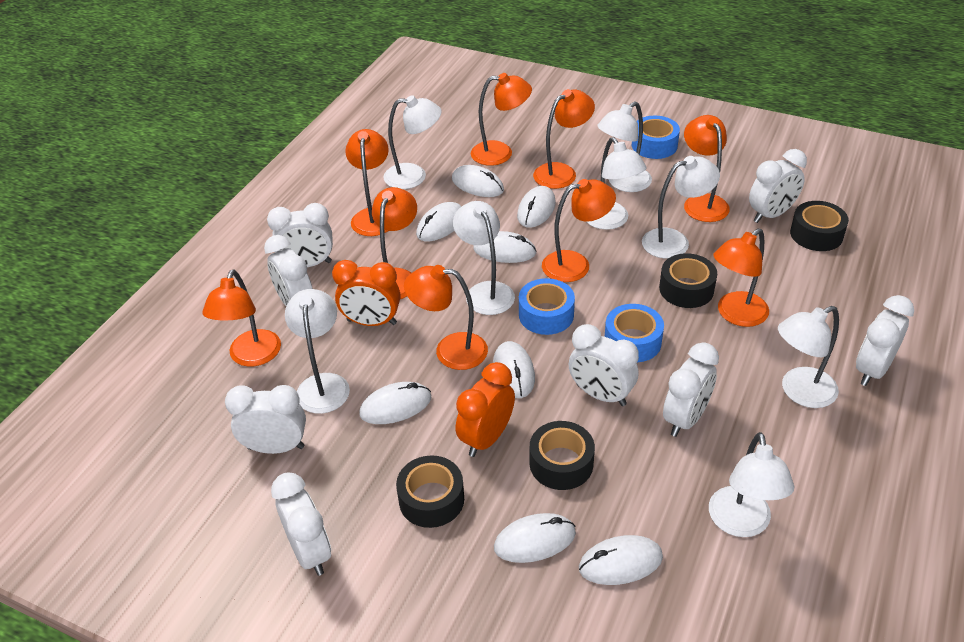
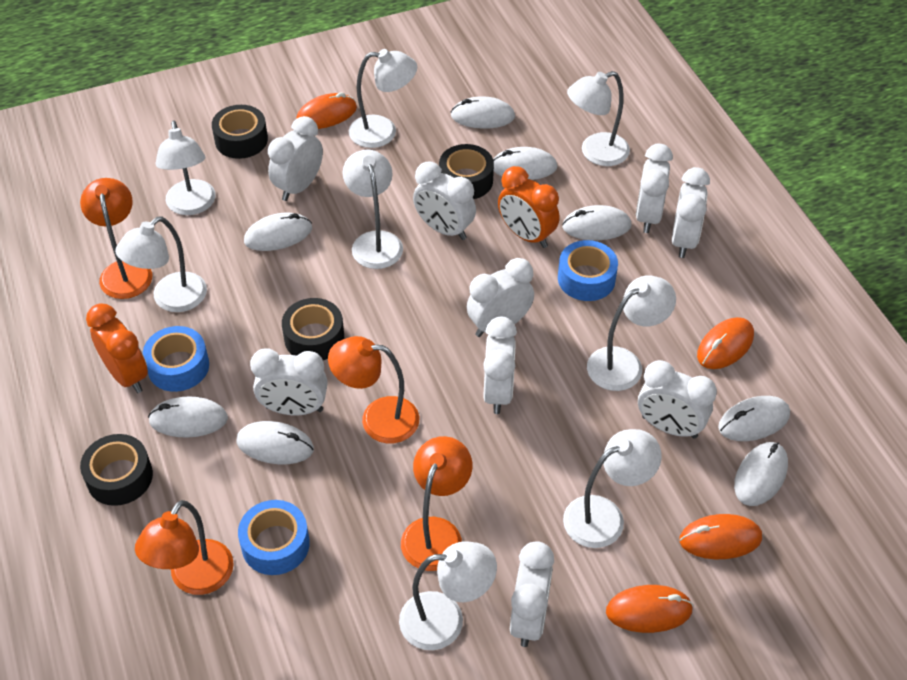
orange lamp: [202,270,281,367] [345,129,389,236] [372,187,417,299] [404,265,488,370] [471,73,532,166] [533,89,595,189] [542,179,616,282] [684,115,730,222] [713,228,769,327] = 9 -> [80,178,152,299] [135,500,234,595] [328,336,419,443] [401,436,472,571] = 4
orange mouse: none = 0 -> [296,92,357,129] [606,585,693,633] [679,514,762,559] [697,317,754,369] = 4
white clock: [225,385,306,454] [264,235,313,306] [267,203,333,267] [271,473,331,576] [569,324,639,406] [663,342,719,437] [749,149,807,223] [856,295,914,386] = 8 -> [250,349,328,415] [268,116,323,201] [413,162,476,240] [467,258,534,337] [483,317,517,414] [510,541,554,647] [636,144,673,233] [638,360,717,439] [672,167,710,258] = 9

